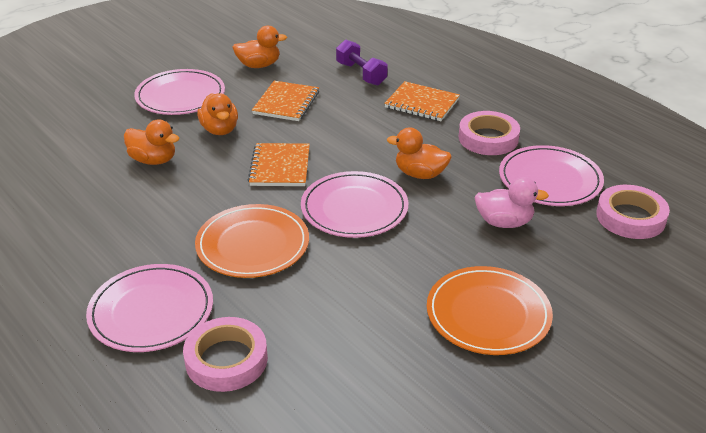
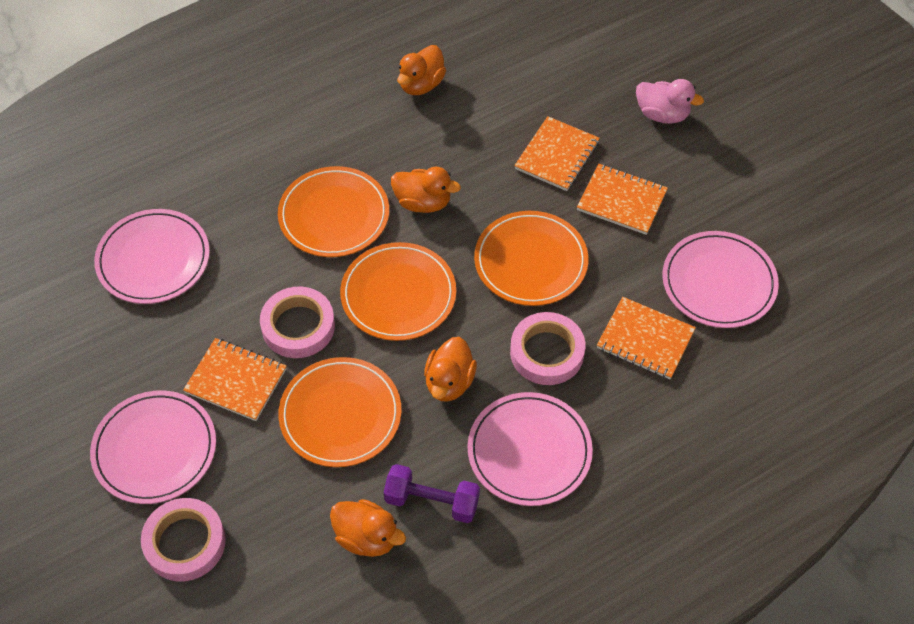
orange notebook: [248,143,310,186] [252,81,319,121] [384,81,460,121] = 3 -> [183,338,287,421] [514,116,600,191] [577,164,668,235] [597,297,696,379] = 4
orange plate: [195,204,309,278] [427,266,553,355] = 2 -> [278,166,389,257] [278,357,402,467] [340,242,456,341] [474,211,589,306] = 4

